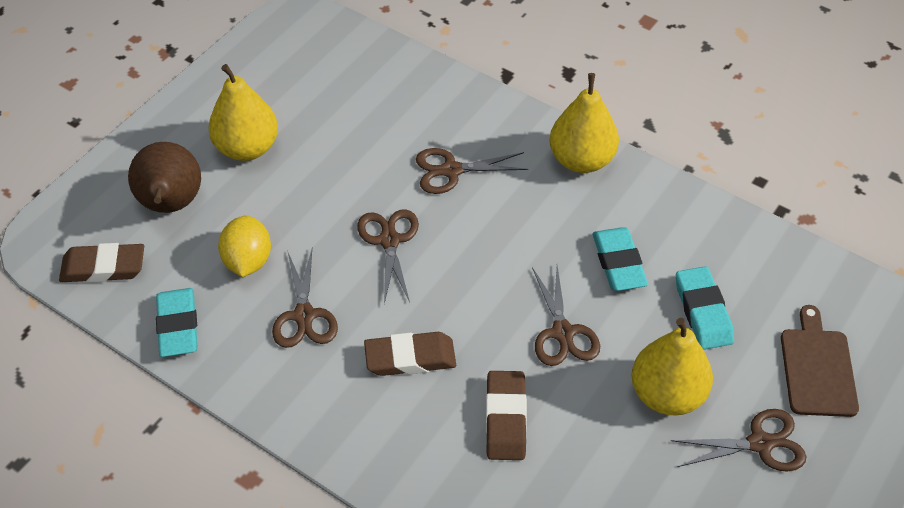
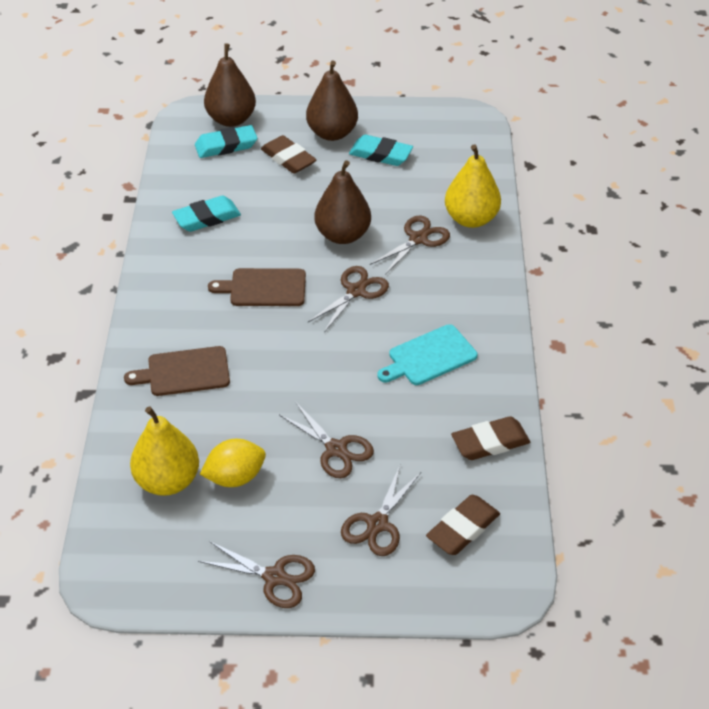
brown cutting board: [781,305,859,417] = 1 -> [124,346,230,396] [208,268,306,306] = 2
brown pear: [128,142,201,213] = 1 -> [204,43,256,127] [306,60,358,141] [315,160,371,244] = 3
turquoise cutting board: none = 0 -> [377,324,477,385] = 1
yellow pear: [208,64,278,161] [549,73,619,173] [631,318,713,416] = 3 -> [130,406,199,496] [445,144,501,228] = 2

